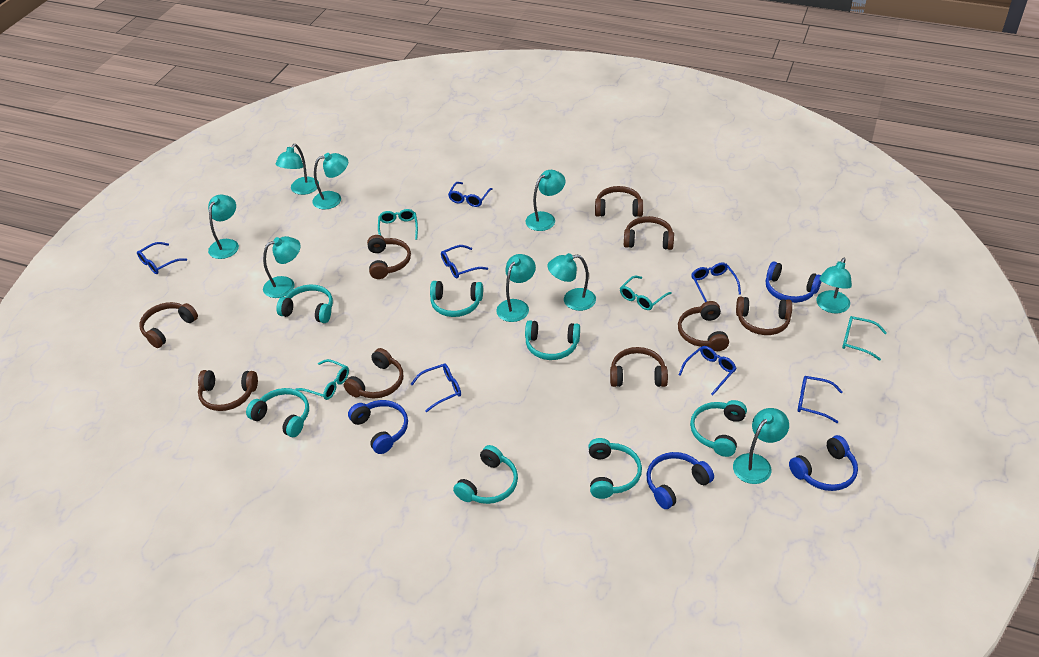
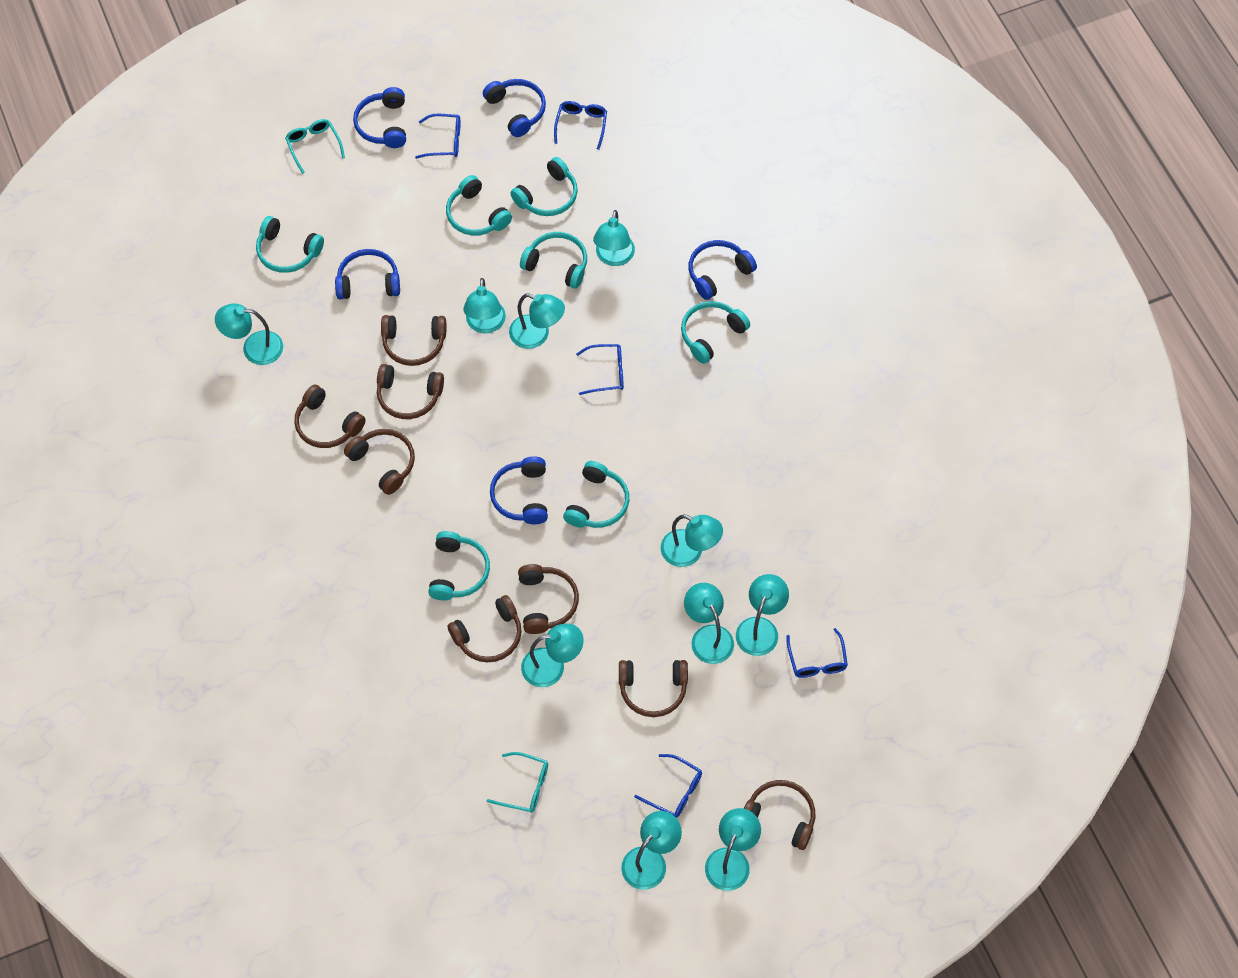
blue glasses: [137,242,187,274] [411,364,461,412] [441,245,488,279] [448,182,493,207] [679,346,736,395] [691,262,741,302] [798,376,843,423] = 7 -> [415,114,460,159] [554,101,607,150] [576,344,624,395] [634,754,702,818] [786,628,848,678] = 5
blue headphones: [348,400,408,454] [647,452,714,509] [766,261,822,303] [789,435,858,491] = 4 -> [335,249,400,299] [353,87,406,148] [483,79,546,137] [490,456,548,524] [688,240,757,300] = 5
brown headphones: [139,302,198,348] [198,370,258,411] [344,348,403,398] [367,235,411,279] [595,186,643,217] [610,347,668,387] [624,216,674,250] [678,301,729,351] [736,297,792,335] = 9 -> [294,385,366,448] [344,429,415,495] [377,364,444,419] [381,315,446,366] [448,595,522,662] [518,564,579,634] [619,660,688,717] [744,780,815,850] = 8
turquoise glasses: [295,359,349,400] [378,209,418,240] [620,275,672,310] [842,316,887,361] = 4 -> [285,119,345,174] [487,752,548,813] = 2
turquoise lamp: [208,195,239,259] [263,236,301,298] [275,144,319,195] [312,153,348,209] [496,254,536,322] [526,170,565,231] [547,253,596,311] [733,408,789,484] [816,258,852,313] = 9 -> [215,303,283,365] [463,278,506,333] [509,294,565,349] [521,624,584,687] [593,210,635,266] [621,811,682,890] [661,515,723,567] [684,583,734,664] [705,808,761,891] [736,574,789,656] = 10

